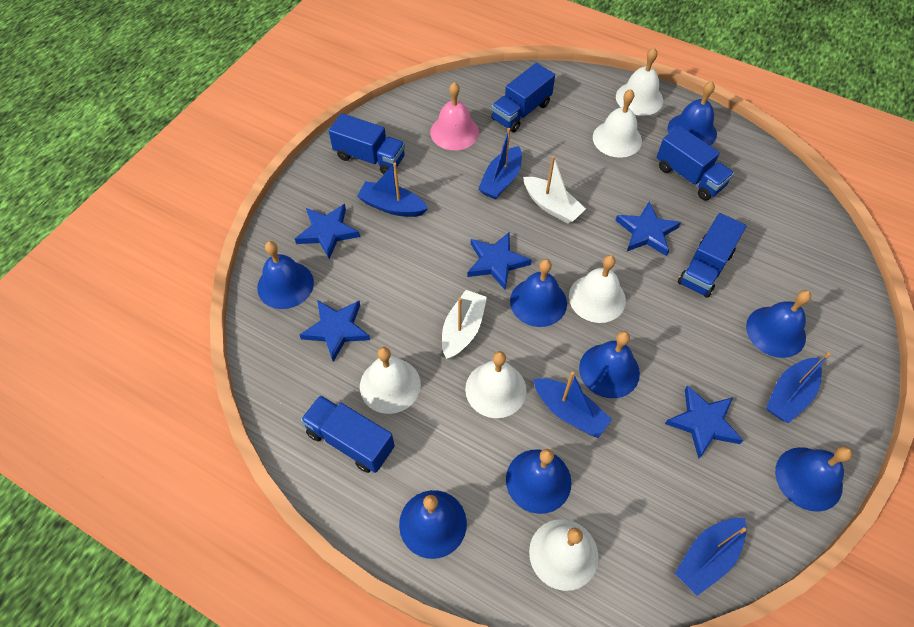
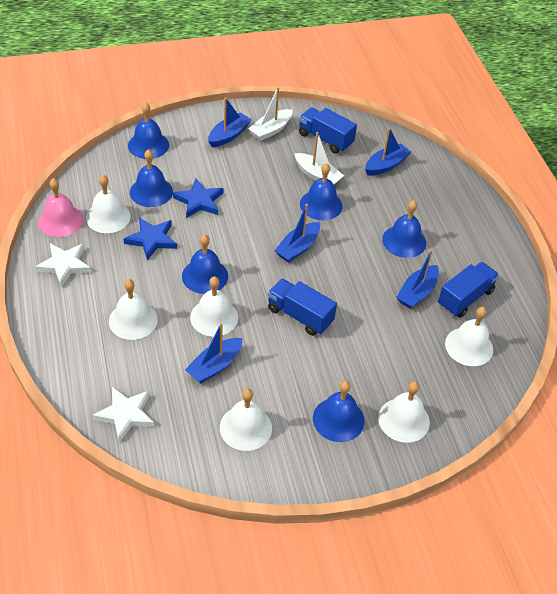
blue bell: [257,241,314,309] [399,490,467,559] [506,449,572,514] [510,259,567,327] [579,331,640,398] [667,81,717,145] [746,290,811,358] [775,446,853,512] = 8 -> [128,103,169,159] [130,149,173,207] [182,235,228,294] [300,163,343,220] [313,381,364,442] [382,200,426,258] = 6
blue star: [295,204,360,259] [300,300,370,362] [468,232,531,290] [615,201,681,256] [665,385,743,459] = 5 -> [124,218,177,260] [173,179,223,218] = 2
blue truck: [301,395,395,473] [329,113,405,174] [491,63,555,132] [657,126,734,200] [678,213,746,298] = 5 -> [268,279,337,336] [299,107,357,153] [438,262,499,318] = 3
white star: none = 0 -> [35,243,92,287] [92,387,155,442] = 2

